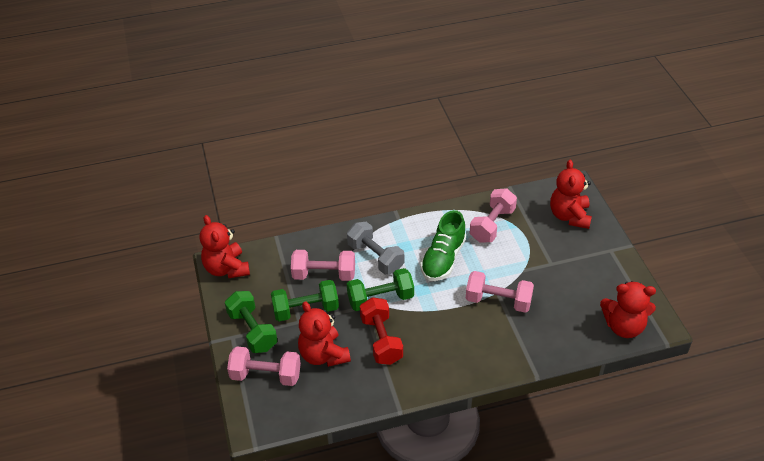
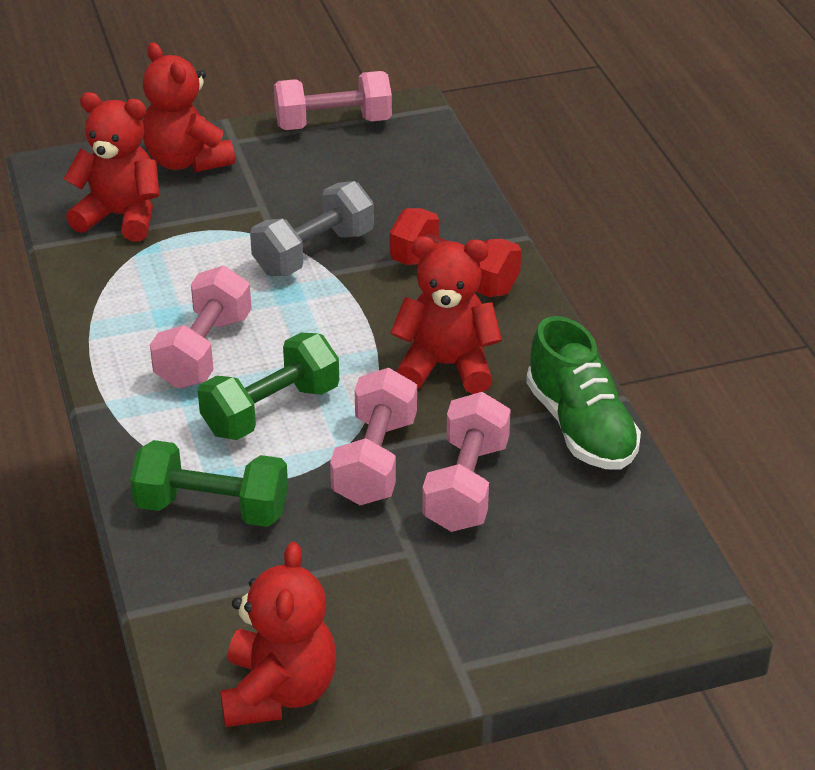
green dumbbell: [225,291,278,353] [271,280,339,321] [347,268,414,311] = 3 -> [130,440,288,527] [198,333,339,440] = 2

